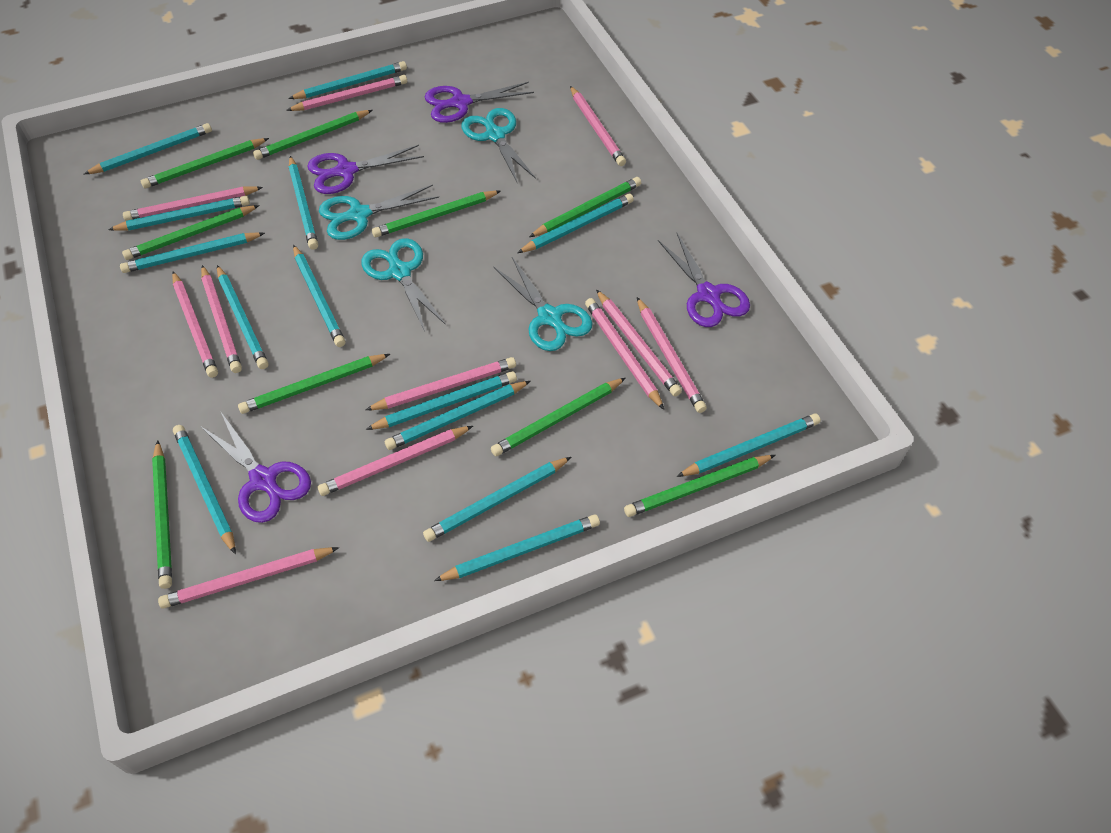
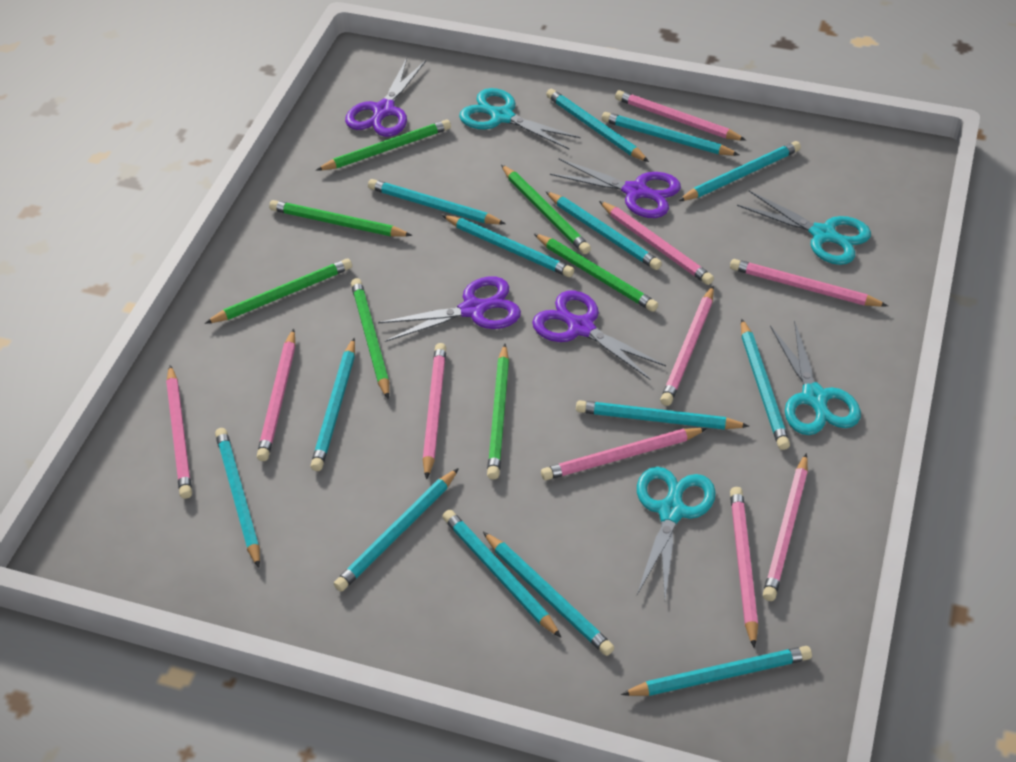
green pencil: [122,205,260,260] [141,138,269,189] [152,440,172,589] [238,354,390,414] [253,110,372,160] [372,191,501,237] [491,378,626,456] [529,177,641,237] [624,455,775,517] = 9 -> [205,258,352,324] [269,200,412,236] [316,119,451,170] [351,278,389,399] [487,344,509,479] [501,165,591,254] [534,233,658,312] = 7
pink pencil: [123,186,263,221] [158,547,339,609] [172,271,218,378] [201,265,242,373] [286,75,407,111] [318,426,473,496] [365,357,516,410] [570,86,626,166] [585,298,664,410] [596,290,682,397] [637,297,707,413] = 11 -> [166,365,192,499] [257,329,295,461] [423,343,446,480] [541,428,707,480] [599,201,714,285] [615,90,746,141] [660,286,714,406] [730,259,888,307] [730,487,758,648] [763,453,808,601] = 10

